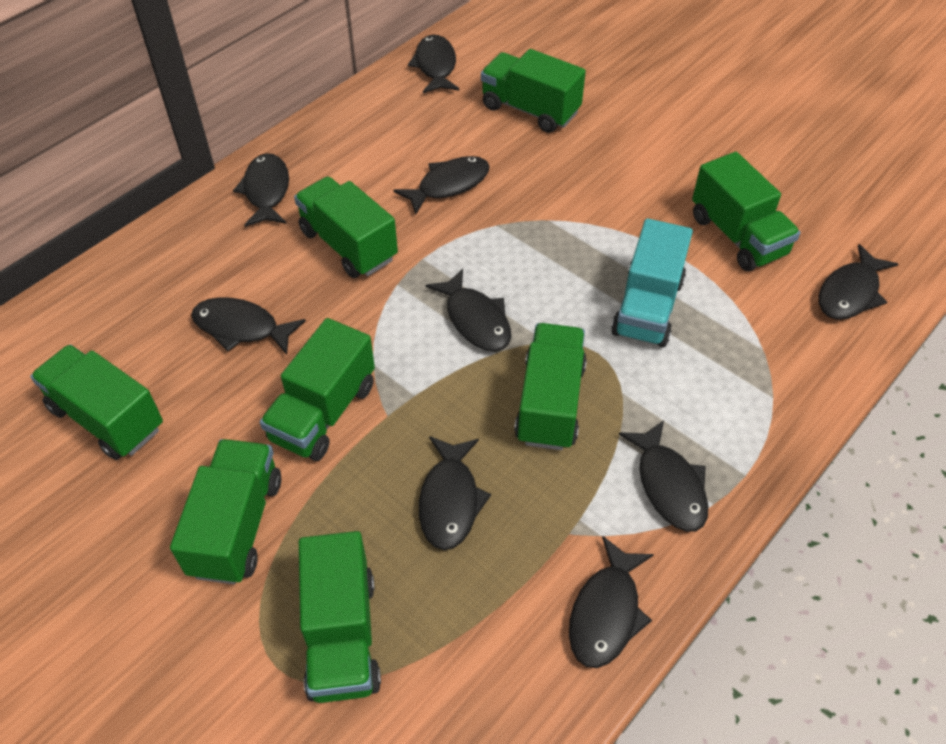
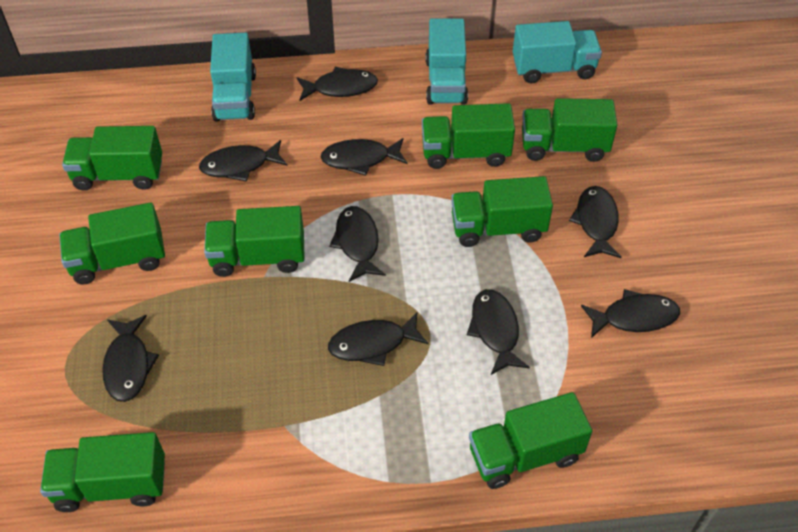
turquoise truck: [611,218,693,347] = 1 -> [210,33,256,122] [426,18,468,105] [513,21,602,83] = 3

